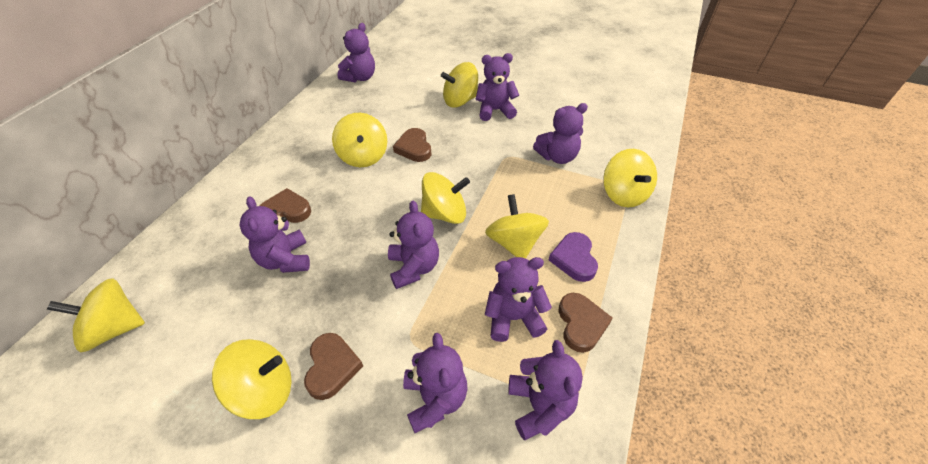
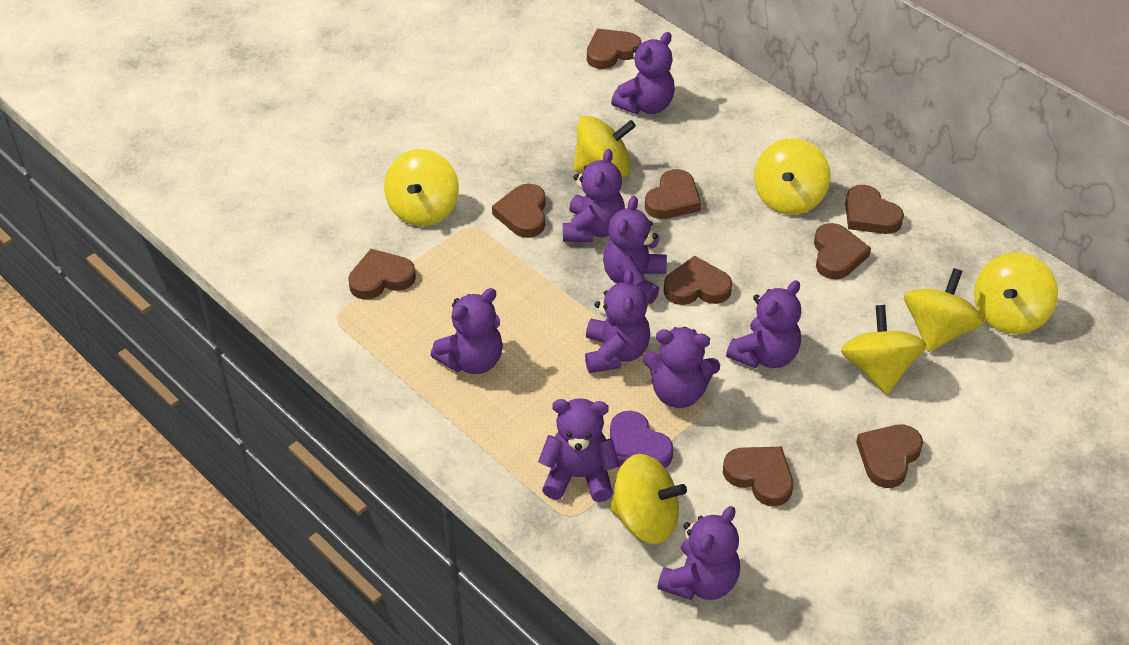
brown heart: [260,188,311,223] [304,333,363,400] [393,128,431,162] [559,293,613,353] = 4 -> [348,249,416,300] [492,184,546,238] [587,29,641,69] [645,169,701,219] [664,256,732,305] [723,447,793,506] [814,223,871,279] [845,185,904,234] [856,425,923,488] = 9
purple teddy bear: [240,197,310,273] [338,23,375,83] [388,201,439,289] [403,333,468,433] [476,53,519,121] [485,257,552,342] [508,340,583,440] [533,103,588,164] = 8 -> [431,288,503,374] [538,398,619,502] [563,149,625,242] [585,270,650,373] [603,196,667,304] [611,32,675,114] [643,327,720,408] [657,506,740,600] [726,280,801,368] = 9

